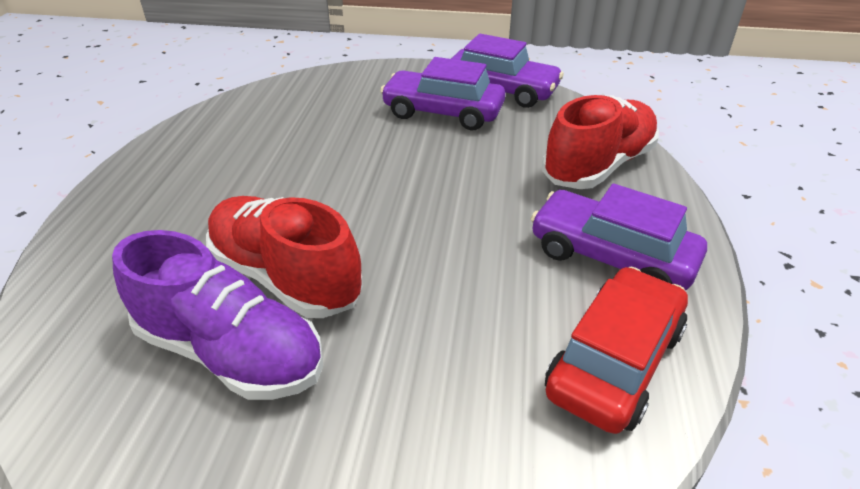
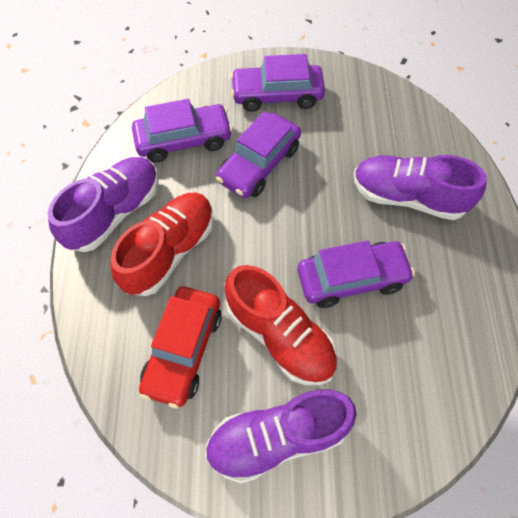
purple car: [380,57,505,130] [451,34,564,108] [531,183,707,290] = 3 -> [132,99,233,162] [216,111,301,198] [230,54,325,112] [298,240,415,308] = 4
purple shoe: [112,230,323,400] = 1 -> [48,157,159,252] [205,390,356,483] [354,155,487,220] = 3

